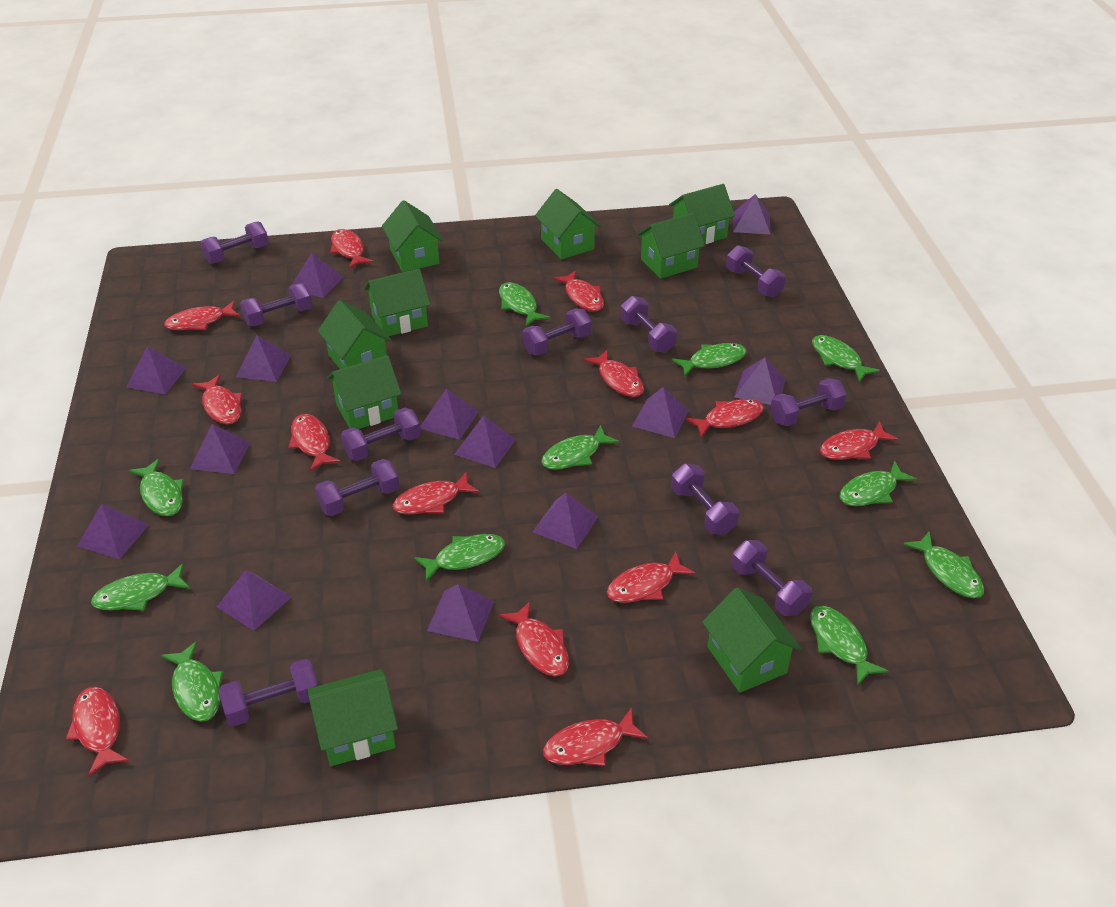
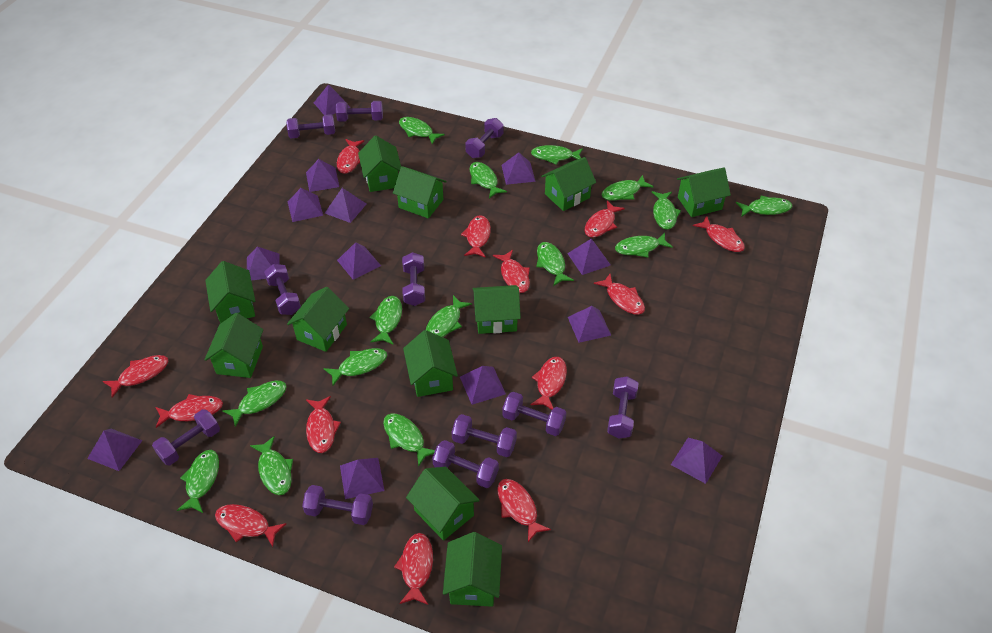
green fish: [91,563,190,611] [129,459,184,516] [161,641,224,722] [414,534,505,582] [499,282,550,326] [541,425,619,470] [672,343,747,376] [810,606,888,686] [812,335,880,382] [840,461,917,506] [903,532,984,598] = 11 -> [177,450,219,513] [222,381,287,427] [250,436,293,495] [323,348,387,385] [369,296,402,344] [383,413,435,467] [399,117,445,144] [426,295,472,337] [470,162,507,198] [531,145,583,165] [536,242,574,286] [601,175,654,200] [615,233,673,258] [652,191,681,230] [736,196,792,216] = 15
green house: [308,669,398,766] [318,300,392,369] [327,355,402,429] [364,269,431,336] [382,200,443,272] [535,189,601,259] [637,212,705,279] [669,184,735,244] [702,587,802,693] = 9 -> [204,313,263,378] [205,261,255,324] [287,287,349,352] [358,136,401,192] [393,166,447,218] [403,330,458,397] [406,467,480,541] [443,532,502,607] [473,285,521,334] [541,157,596,211] [677,168,731,217] = 11

